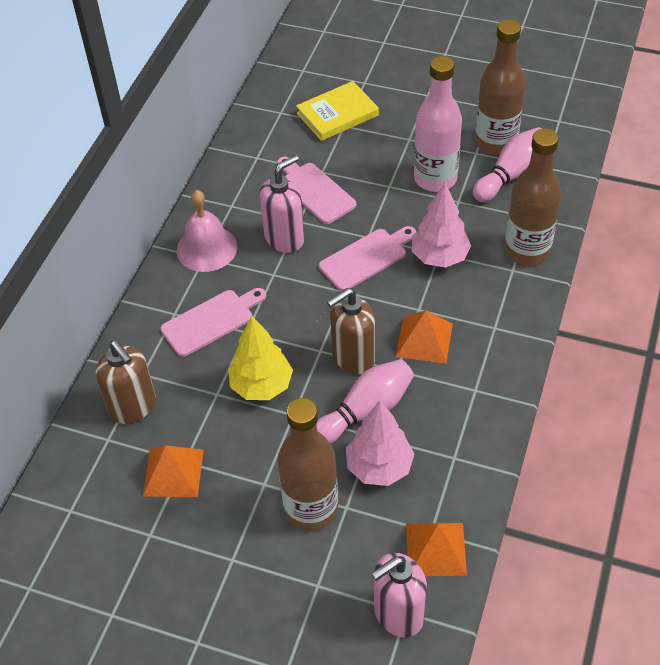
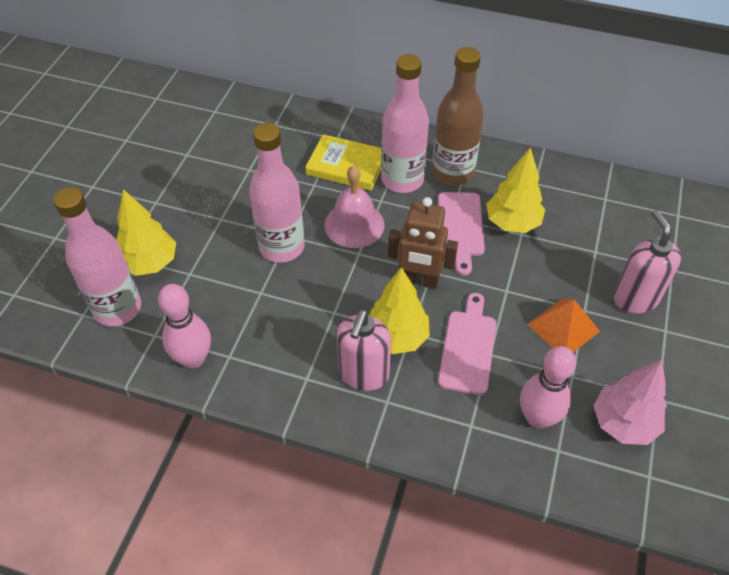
brown bottle: [278,398,338,531] [475,19,525,155] [504,128,561,266] = 3 -> [432,47,484,186] = 1
brown robot: none = 0 -> [388,197,458,289] = 1
brown soap dispenser: [96,341,156,424] [327,288,375,374] = 2 -> none = 0
orange pyramid: [143,445,203,497] [396,310,453,364] [406,523,467,576] = 3 -> [527,299,600,352] = 1
pink bottle: [414,56,462,192] = 1 -> [53,187,141,326] [249,123,305,263] [381,54,429,193] = 3
pink cutting board: [160,288,266,357] [277,157,356,224] [319,226,416,291] = 3 -> [438,192,485,275] [438,293,496,395] = 2
pink tree: [346,400,414,486] [412,183,471,268] = 2 -> [594,360,667,445] = 1
yellow tree: [228,316,293,400] = 1 -> [116,189,176,276] [369,267,430,354] [486,147,545,233] = 3

